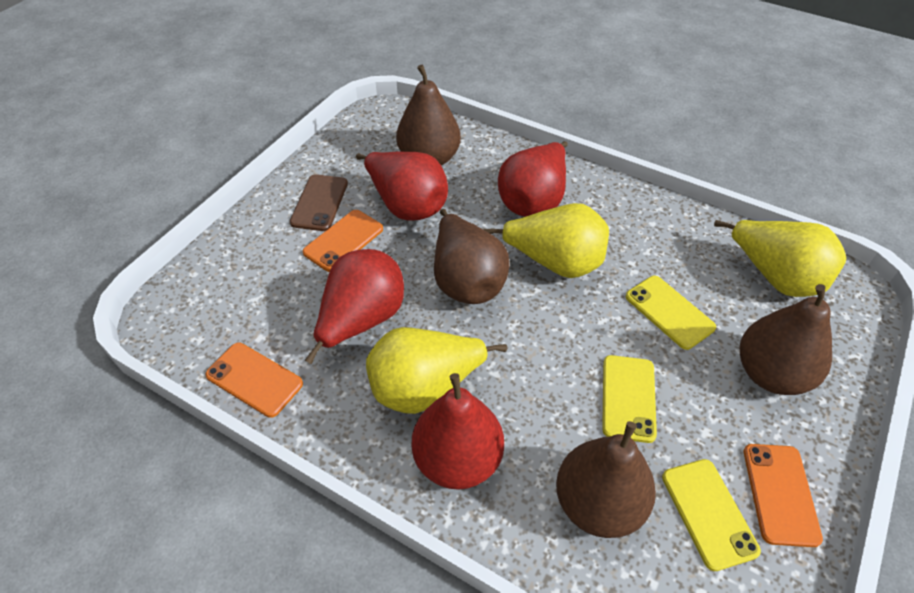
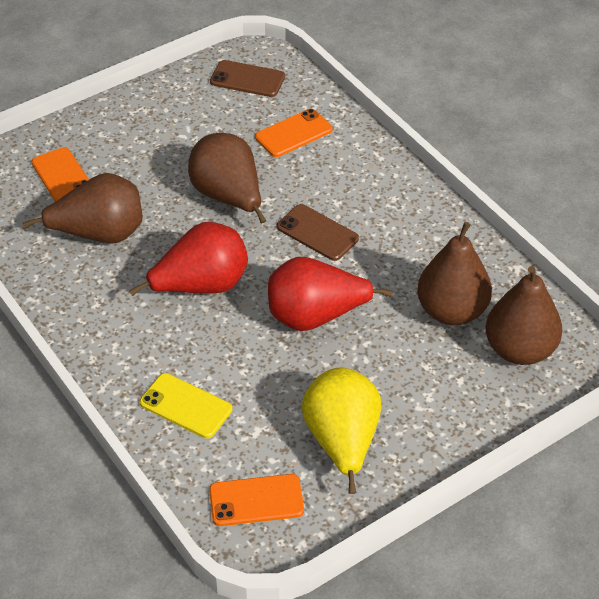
brown phone: [290,174,348,231] = 1 -> [210,60,285,97] [277,204,359,261] = 2
red pear: [305,249,404,364] [356,152,448,221] [412,373,504,490] [498,141,568,217] = 4 -> [129,222,248,296] [268,257,393,331] = 2
yellow pear: [366,327,507,414] [483,203,609,278] [714,220,846,297] = 3 -> [302,368,382,494] = 1
yellow phone: [602,355,657,443] [626,276,716,350] [662,459,761,571] = 3 -> [140,373,232,438] = 1

